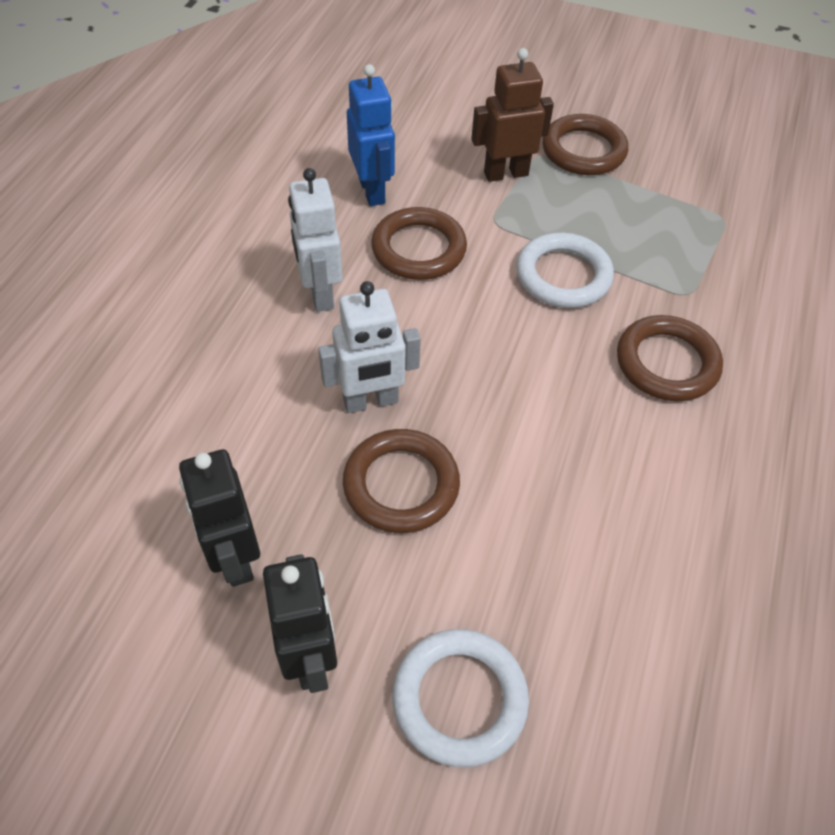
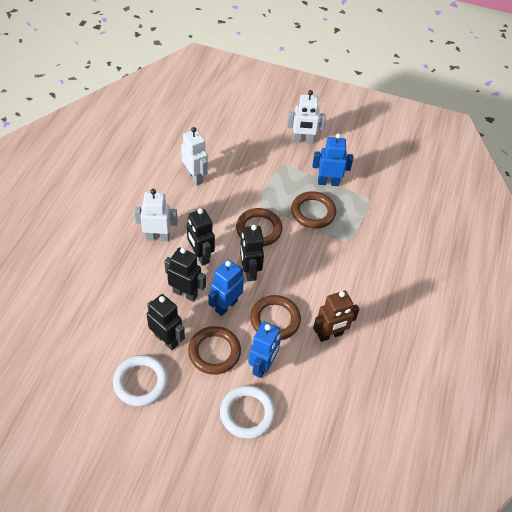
black robot: [179,449,260,587] [263,554,337,693] = 2 -> [147,294,185,350] [164,247,206,302] [187,208,215,266] [240,225,264,281] = 4
blue robot: [347,64,395,206] = 1 -> [208,259,244,316] [248,322,281,378] [312,133,353,186] = 3
white robot: [288,168,343,312] [318,281,421,413] = 2 -> [134,189,178,241] [181,127,208,185] [287,90,326,144] = 3

